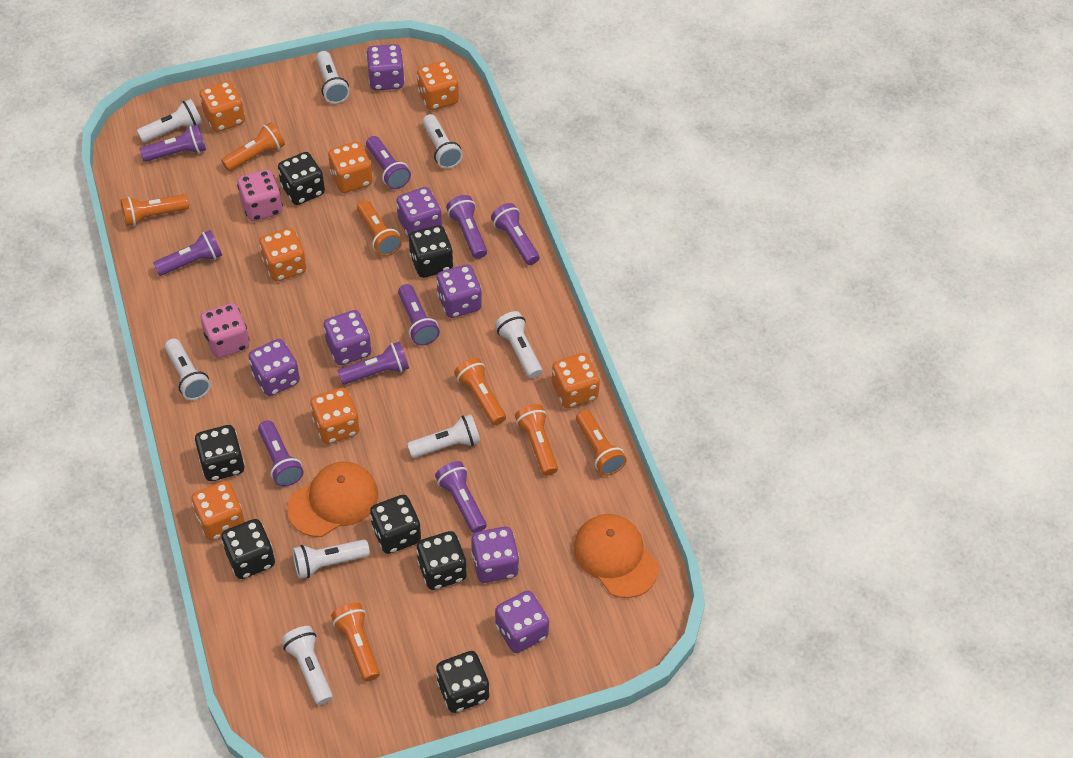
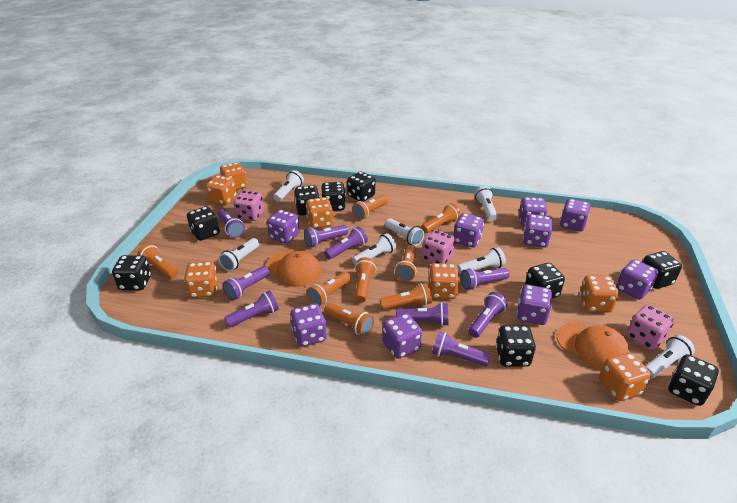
black dice: [195,425,245,481] [221,519,275,579] [278,152,325,205] [370,495,421,554] [409,225,453,278] [416,531,467,590] [436,651,489,713] = 7 -> [112,255,151,290] [187,206,220,241] [295,185,320,216] [321,182,346,211] [347,172,375,202] [496,325,536,367] [525,263,565,298] [643,251,682,289] [668,354,719,406] = 9
orange flashlight: [121,194,189,226] [221,122,285,171] [331,603,380,682] [357,200,402,256] [454,358,506,425] [515,404,558,476] [576,410,627,476] = 7 -> [137,244,178,279] [306,272,351,306] [324,303,374,337] [352,195,388,220] [355,257,376,303] [379,283,432,310] [395,245,416,282] [421,203,461,233] = 8
pink dice: [201,303,249,358] [237,169,283,221] = 2 -> [233,190,264,221] [422,230,456,263] [627,304,674,350] = 3
purple dice: [248,339,300,396] [324,310,371,365] [366,44,405,91] [396,187,442,237] [436,265,482,318] [471,527,519,583] [495,591,549,653] = 7 -> [267,210,300,244] [290,304,327,347] [382,313,422,359] [453,213,484,247] [517,284,552,325] [518,197,548,227] [523,214,553,248] [560,199,590,231] [616,259,658,300] = 9
white flashlight: [137,99,202,143] [165,339,211,400] [281,626,333,705] [293,539,370,579] [316,51,350,104] [407,414,481,458] [423,114,463,169] [495,311,542,378] = 8 -> [219,238,259,271] [273,170,304,202] [352,233,396,265] [385,218,424,246] [457,247,506,275] [475,186,498,221] [645,335,695,379] = 7

